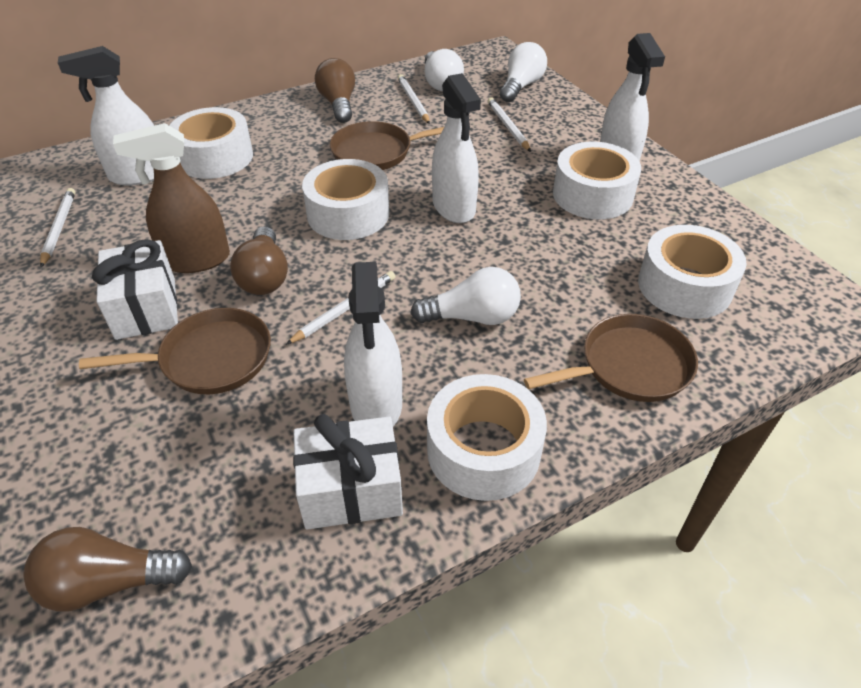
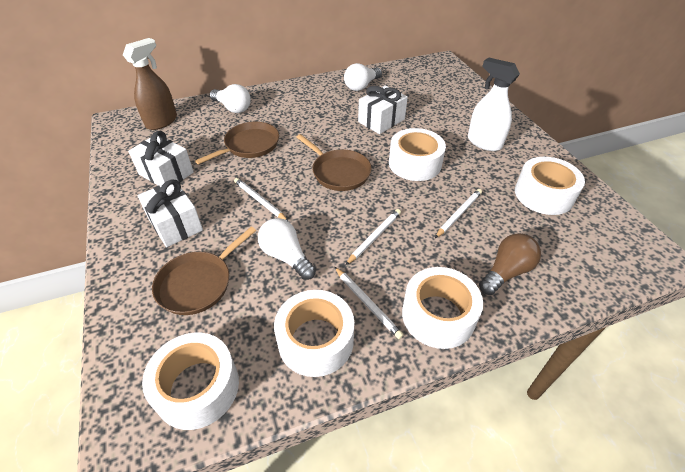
brown light bulb: [24,527,192,612] [230,226,288,295] [315,58,355,123] = 3 -> [479,233,541,295] = 1
white gift: [92,239,178,340] [293,414,403,530] = 2 -> [128,131,194,186] [137,179,203,247] [358,85,408,134] = 3
white spray bottle: [58,46,154,186] [344,262,402,426] [432,73,481,223] [600,33,665,161] = 4 -> [468,58,520,151] = 1

